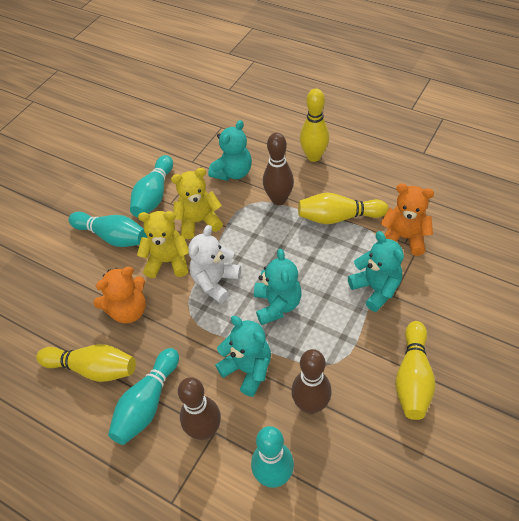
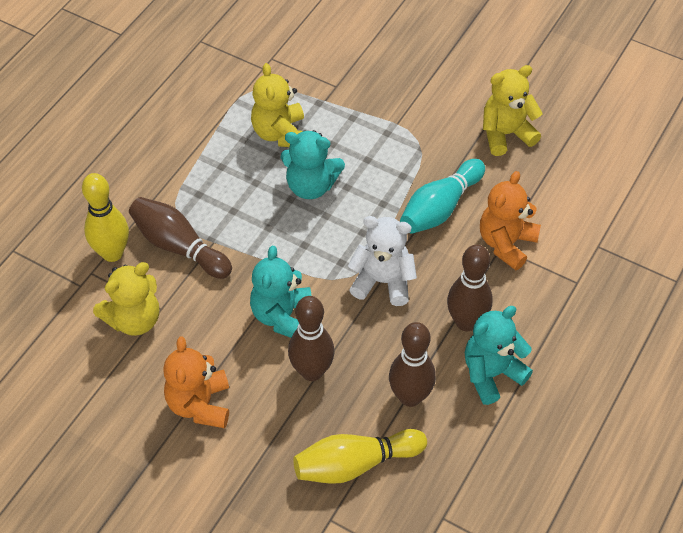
brown bowling pin: [178,377,221,440] [263,133,294,205] [291,349,332,414] = 3 -> [129,197,232,279] [288,296,334,381] [389,322,436,407] [447,244,492,331] = 4
turquoise bowling pin: [69,212,147,247] [108,348,179,445] [130,155,173,217] [251,426,294,488] = 4 -> [400,159,485,234] = 1
turquoise teddy bear: [208,120,252,181] [215,316,271,397] [254,249,301,325] [348,231,404,312] = 4 -> [250,246,312,338] [280,130,345,199] [465,306,533,405] = 3
yellow bowling pin: [36,344,136,382] [298,193,388,224] [300,88,329,162] [395,321,436,420] = 4 -> [82,173,129,262] [293,429,427,484] = 2
yellow teddy bear: [137,211,188,278] [171,168,223,239] = 2 -> [93,262,159,336] [251,63,304,147] [483,65,543,156] = 3

